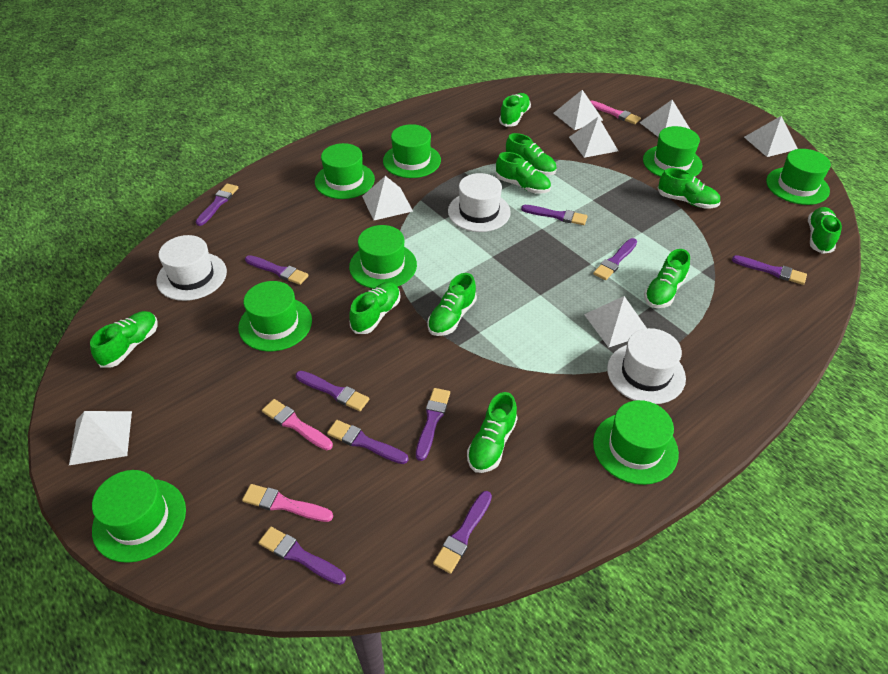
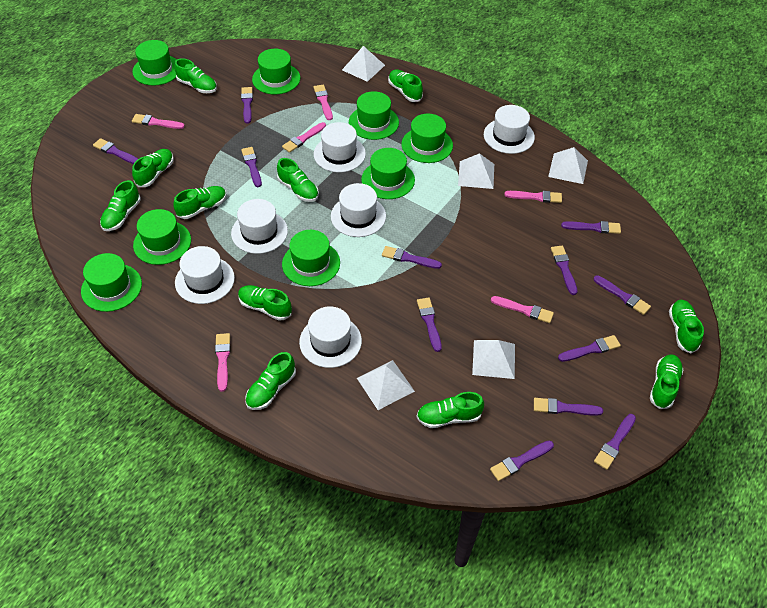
green shoe: [90,311,158,368] [349,282,400,334] [427,273,477,336] [467,392,518,473] [496,152,551,194] [499,93,531,127] [506,133,557,175] [644,249,690,308] [658,168,721,209] [808,207,842,254] = 10 -> [100,180,141,231] [132,149,174,187] [173,186,227,219] [174,58,217,93] [238,285,292,321] [245,352,296,410] [277,158,319,202] [388,69,423,102] [417,392,484,428] [650,354,683,409] [669,300,704,354] = 11
pink brush: [242,484,333,522] [262,399,333,450] [591,100,641,124] = 3 -> [132,114,185,129] [215,333,231,392] [282,122,326,153] [314,85,333,120] [491,296,554,323] [505,191,562,203] = 6
purple brush: [196,183,238,226] [245,255,309,285] [258,527,346,585] [296,371,369,411] [327,420,408,464] [416,388,450,461] [433,491,492,574] [521,205,588,225] [593,238,637,280] [732,255,807,285] = 10 -> [93,138,138,164] [241,87,253,123] [241,147,262,187] [382,246,442,269] [417,297,442,352] [490,441,554,481] [534,398,603,416] [551,246,578,295] [558,335,621,362] [561,221,621,234] [594,275,651,315] [594,414,636,470] = 12
white hat: [156,235,227,301] [448,173,511,232] [607,328,686,404] = 3 -> [175,246,235,304] [231,199,288,254] [299,306,362,368] [314,122,366,173] [331,183,386,237] [484,105,535,154] = 6
white pyramid: [69,411,132,465] [362,176,413,220] [553,90,603,130] [569,117,618,158] [584,296,647,348] [639,100,691,137] [744,116,798,157] = 7 -> [342,46,385,82] [357,360,415,410] [458,153,494,189] [472,340,515,379] [548,147,588,184] = 5

